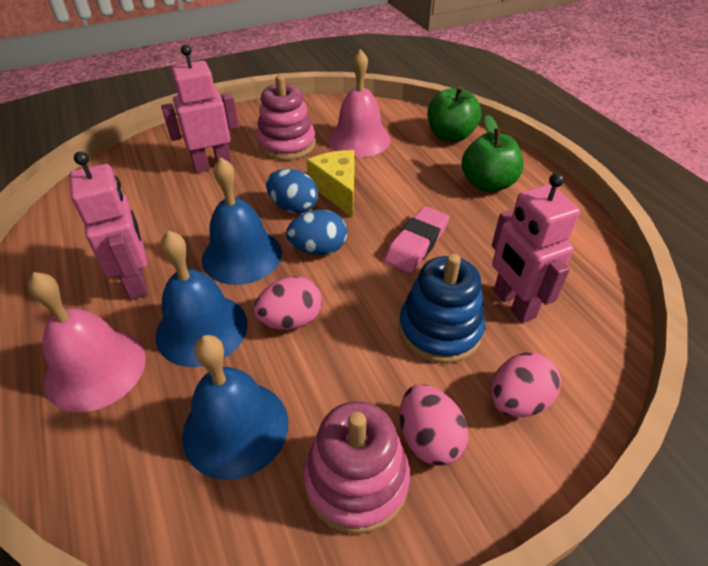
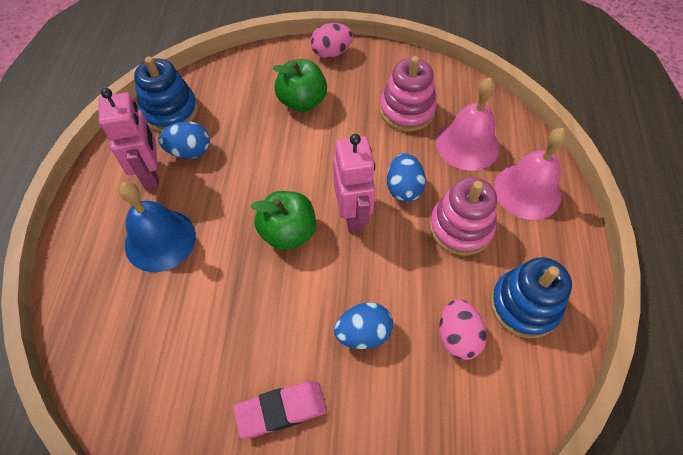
blue bell: [156,230,248,367] [182,335,288,480] [202,157,282,285] = 3 -> [119,182,196,272] = 1
blue egg: [266,169,318,214] [286,210,347,255] = 2 -> [159,121,210,159] [334,302,393,349] [387,153,426,202] = 3
blue stacking toy: [399,254,485,364] = 1 -> [134,56,198,132] [490,257,572,338] = 2
pink egg: [254,277,322,330] [400,384,468,466] [491,352,561,417] = 3 -> [311,23,353,58] [439,299,487,360] = 2
pink robot: [69,151,148,300] [161,45,239,173] [492,173,580,323] = 3 -> [98,88,159,190] [333,134,376,232] = 2
yellow cheese: [306,150,354,217] = 1 -> none = 0

